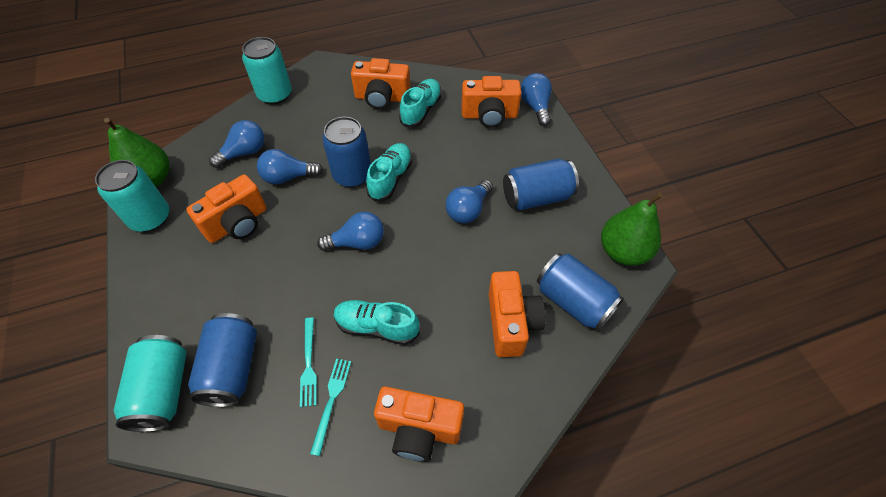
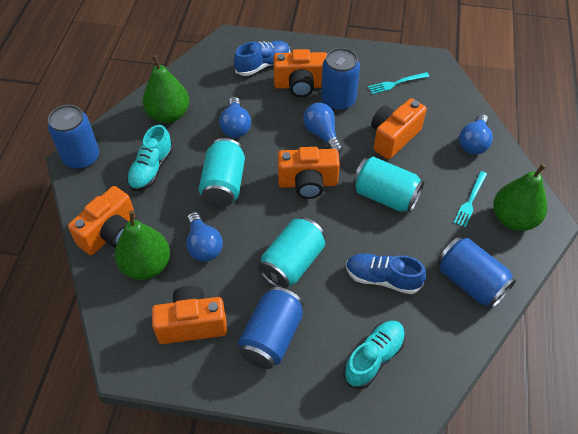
blue light bulb: [209,120,264,168] [257,149,323,185] [317,212,384,251] [446,180,493,223] [521,73,552,126] = 5 -> [186,212,223,262] [219,97,251,138] [303,103,343,154] [459,114,493,155] = 4
blue shoe: none = 0 -> [234,41,290,76] [346,254,426,294] = 2
green pear: [104,118,169,187] [601,192,663,266] = 2 -> [115,211,170,280] [143,55,189,123] [493,163,547,231] = 3
turquoise shoe: [334,300,420,345] [366,143,412,202] [399,79,442,127] = 3 -> [127,125,173,191] [343,321,406,389] = 2

